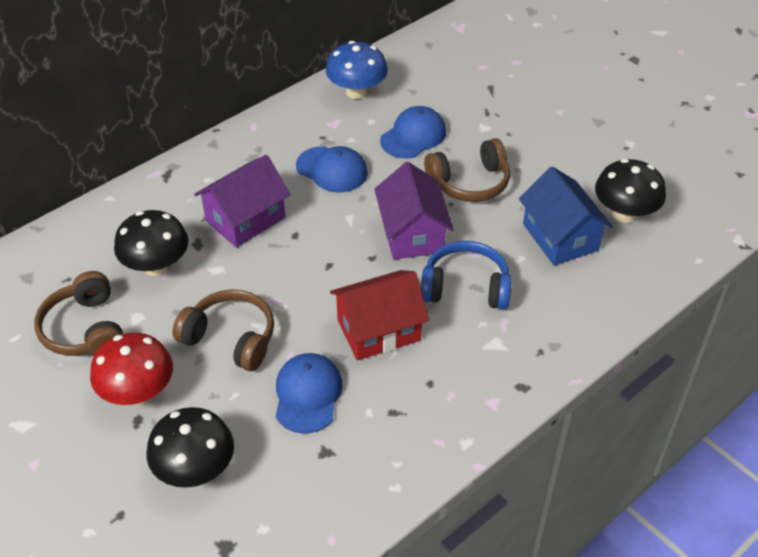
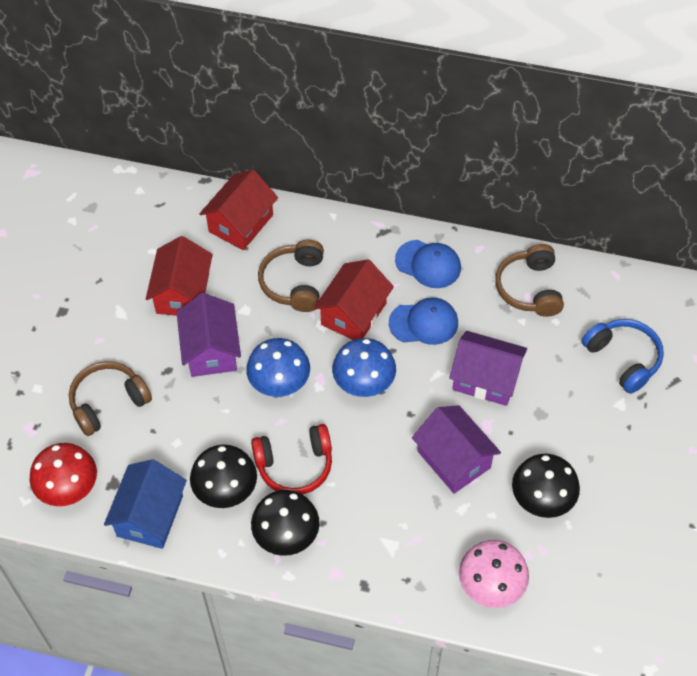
blue cap: [276,353,343,434] [296,146,368,193] [380,106,446,158] = 3 -> [389,298,458,345] [395,240,461,288] = 2
blue mushroom: [326,41,388,99] = 1 -> [246,338,310,397] [332,338,396,397] = 2
pink mushroom: none = 0 -> [459,540,529,608] = 1
purple house: [194,155,290,248] [374,162,454,259] = 2 -> [176,293,241,377] [412,405,501,494] [449,331,527,406] = 3
red headphones: none = 0 -> [251,424,332,495] = 1
red house: [330,270,429,360] = 1 -> [146,236,213,316] [199,170,278,250] [314,259,394,340] = 3

